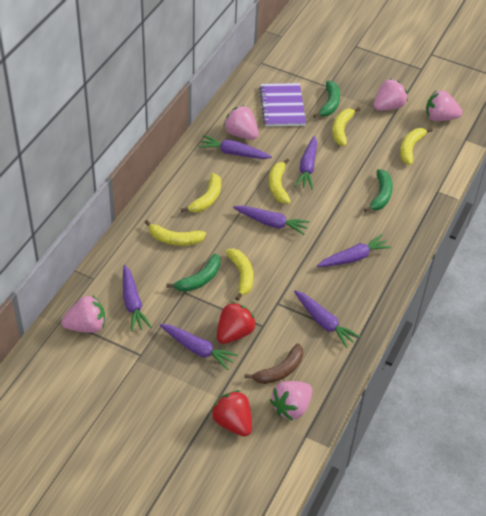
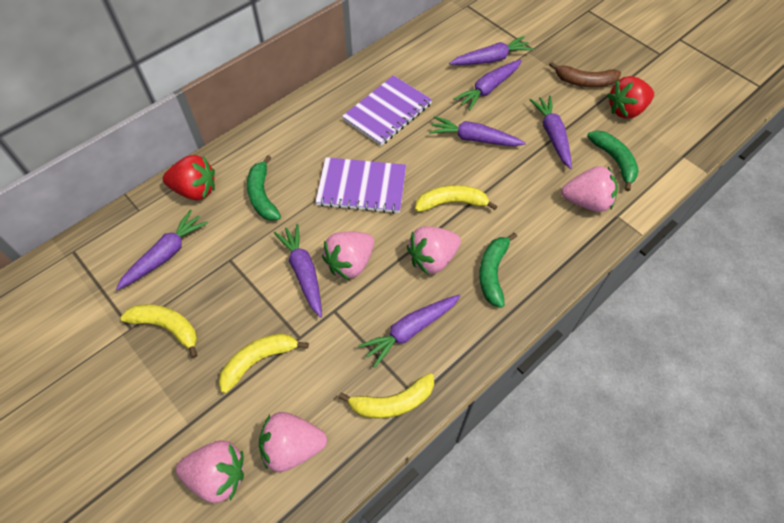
purple notebook: [259,83,306,127] = 1 -> [316,157,406,214] [342,75,432,146] = 2
yellow banana: [145,220,206,246] [181,173,221,212] [226,248,253,301] [269,158,291,204] [332,107,360,146] [400,128,433,165] = 6 -> [120,304,197,358] [219,334,309,393] [338,373,434,419] [415,185,497,212] = 4

